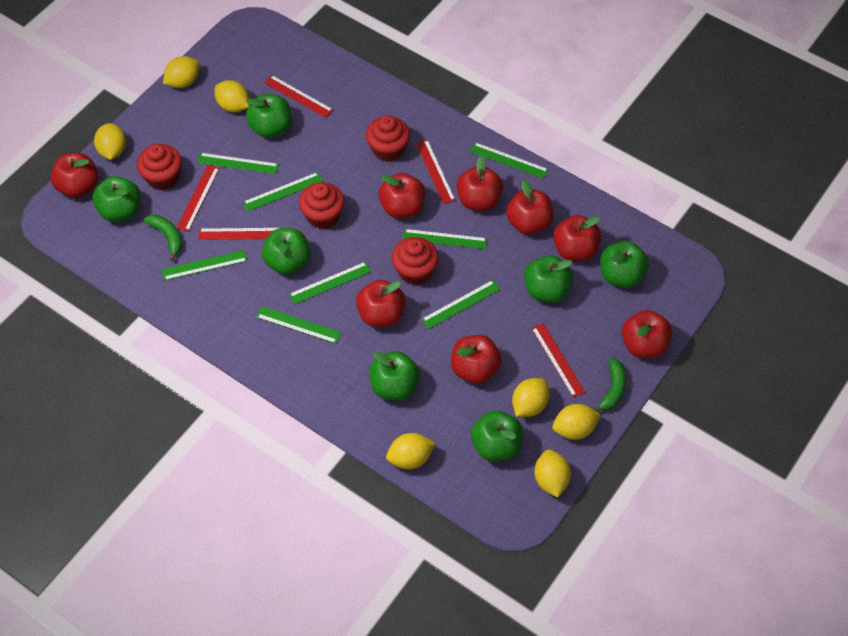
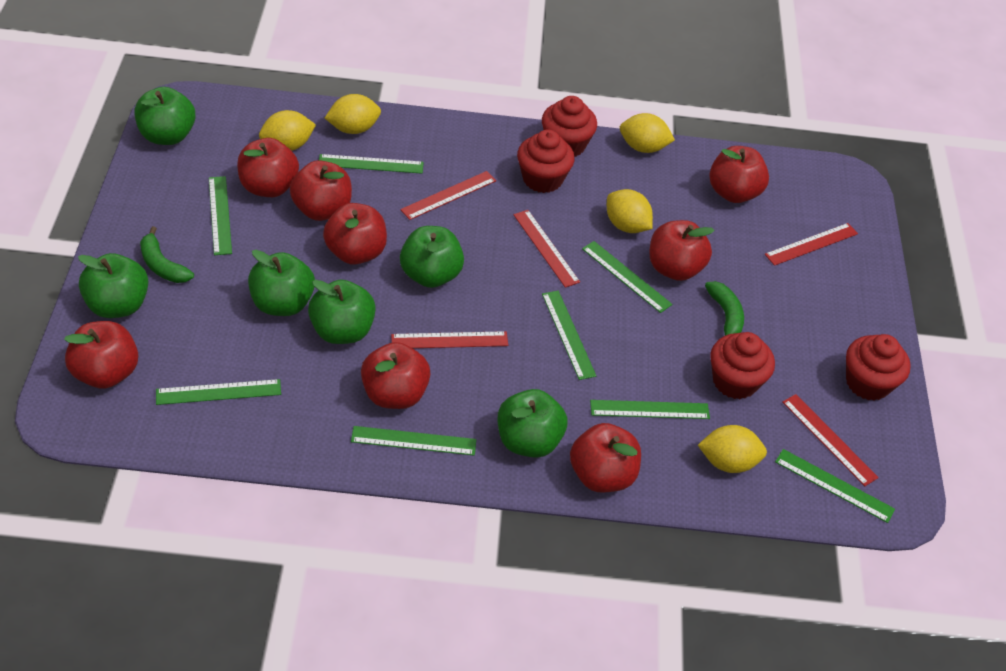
green apple: [93,176,140,222] [246,94,291,138] [262,228,310,275] [369,351,420,401] [471,410,523,462] [525,255,573,303] [600,241,649,288] = 7 -> [78,253,148,318] [134,87,195,145] [248,250,315,316] [308,280,376,344] [400,226,464,288] [498,389,568,458] = 6
yellow lemon: [94,123,126,160] [163,56,200,88] [215,80,249,112] [386,433,436,469] [512,378,549,417] [534,450,571,498] [552,404,601,440] = 7 -> [259,110,316,151] [325,94,381,134] [607,189,653,233] [620,113,675,153] [698,425,767,473] = 5

